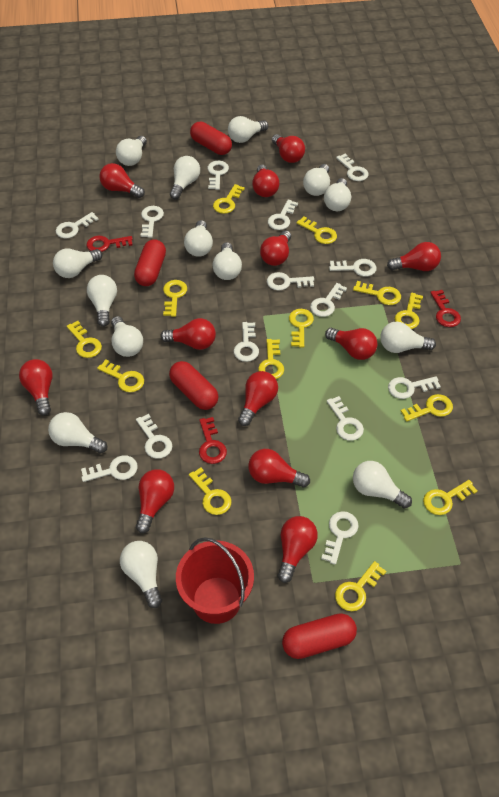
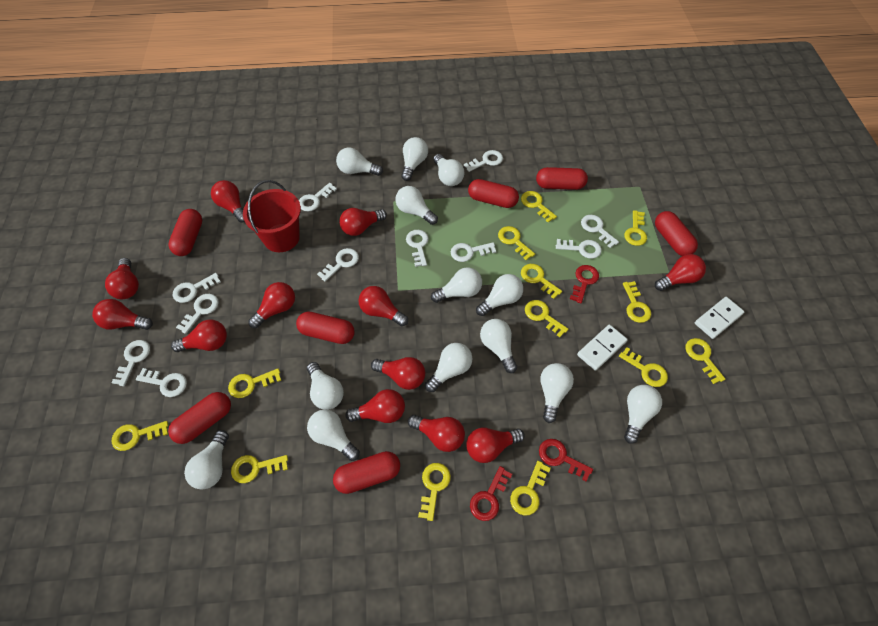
red capsule: [134,239,166,286] [169,361,218,410] [190,122,232,155] [282,613,357,659] = 4 -> [168,209,202,256] [168,392,231,444] [296,311,355,344] [333,451,400,494] [468,179,519,208] [536,167,588,190] [655,211,698,256] = 7
white domino: none = 0 -> [577,324,628,371] [695,297,744,339] = 2
white key: [56,212,99,238] [81,455,138,482] [136,414,172,459] [141,206,164,238] [207,161,229,190] [234,322,259,362] [267,272,314,290] [268,200,298,230] [310,283,347,317] [321,511,359,565] [327,396,364,441] [329,259,377,277] [336,153,368,181] [388,376,441,399] = 14 -> [111,340,150,386] [136,368,187,397] [173,273,221,303] [176,294,219,334] [299,183,337,211] [317,248,359,282] [406,230,429,267] [451,242,496,262] [464,150,503,172] [556,239,602,259] [581,215,619,248] = 11
white light bulb: [48,412,107,454] [53,249,103,278] [87,275,117,327] [111,316,143,357] [116,136,147,166] [120,541,162,608] [170,156,200,199] [184,220,213,257] [213,242,242,280] [228,116,268,143] [303,164,330,196] [324,178,351,211] [353,461,412,509] [380,321,436,353] = 14 -> [184,430,229,490] [307,362,344,410] [307,409,360,461] [336,148,383,176] [396,186,438,225] [401,137,428,181] [425,343,472,392] [431,267,482,303] [433,154,464,186] [476,274,523,316] [480,319,517,373] [540,363,574,423] [624,385,662,444] = 13

